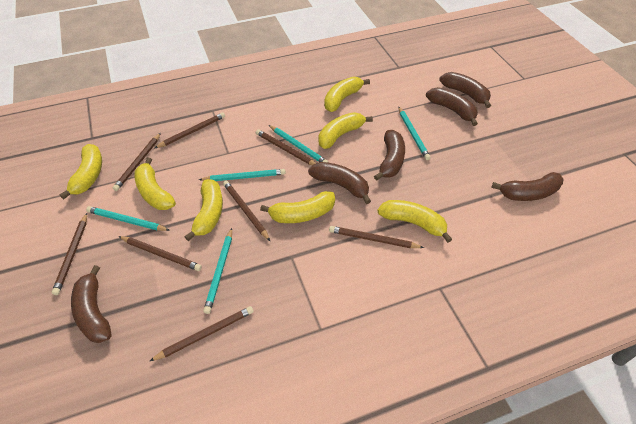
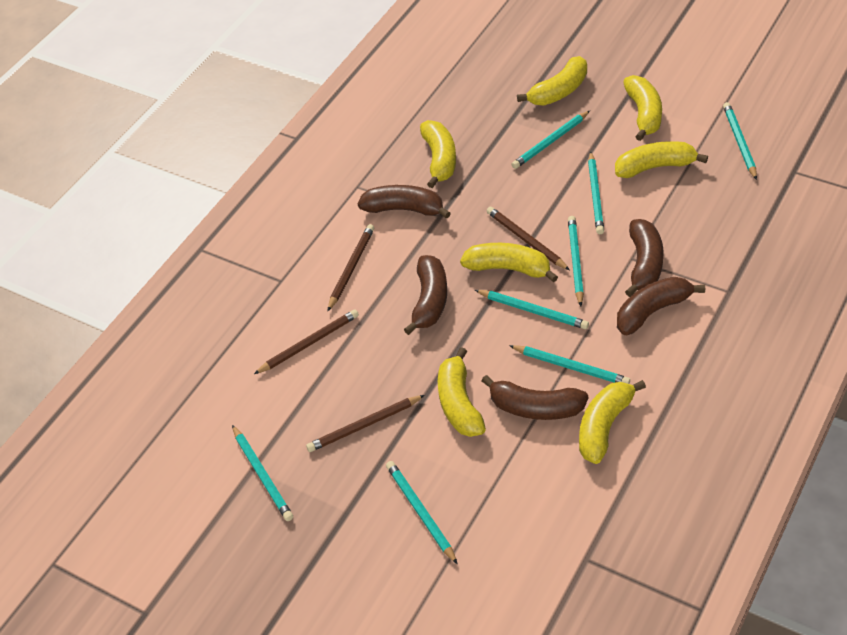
brown banana: [71,265,111,343] [308,162,371,204] [374,130,405,181] [426,87,478,126] [439,72,491,108] [491,172,564,201] = 6 -> [358,185,451,219] [404,255,447,335] [482,375,588,420] [617,277,705,335] [625,219,663,297] = 5
brown pencil: [52,213,87,295] [113,133,161,191] [118,236,202,271] [150,306,254,361] [155,112,225,148] [223,181,270,241] [256,129,316,165] [329,226,424,248] = 8 -> [254,310,359,374] [306,395,425,452] [328,224,374,311] [487,207,570,270] = 4
turquoise pencil: [86,206,170,231] [199,169,286,181] [203,228,232,314] [269,125,328,162] [398,106,431,160] = 5 -> [232,425,293,521] [386,461,458,564] [475,290,589,329] [509,345,630,384] [512,111,590,169] [568,216,584,306] [588,151,604,234] [723,102,757,180] = 8

